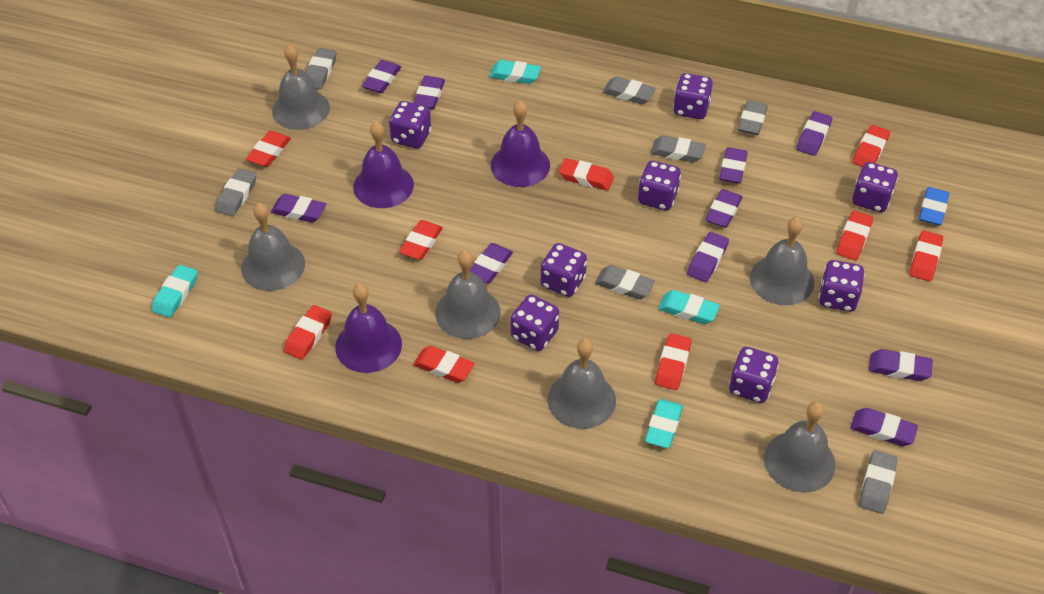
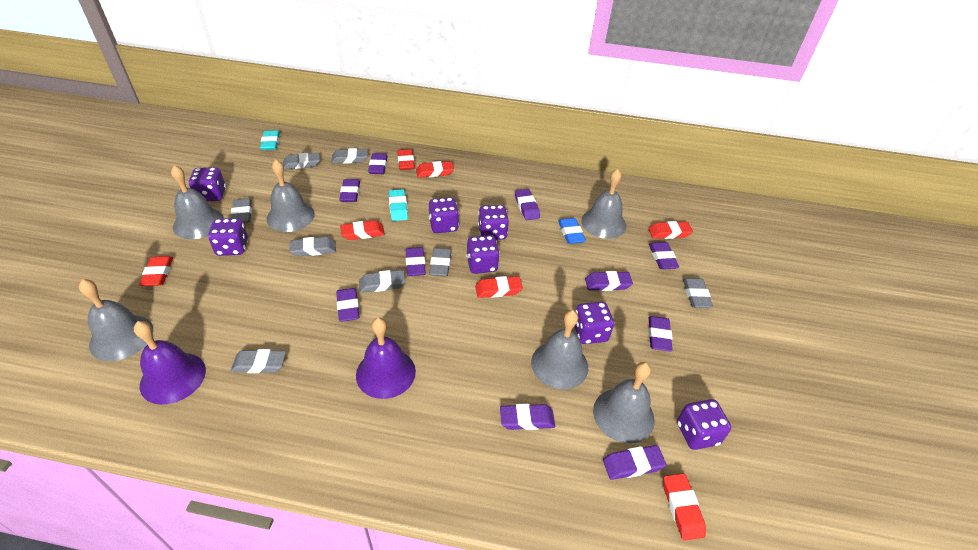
grey eraser: [215,169,257,216] [306,48,336,89] [595,265,655,299] [603,76,656,104] [651,135,706,162] [738,100,768,135] [859,450,898,514] = 7 -> [231,198,252,223] [231,349,286,373] [283,153,320,170] [289,237,336,256] [331,148,368,164] [359,270,405,293] [429,248,452,277] [683,278,713,308] = 8
purple bell: [335,284,402,373] [353,121,414,208] [491,101,550,187] = 3 -> [134,321,206,405] [356,317,416,399] = 2
purple dice: [389,101,431,149] [511,295,559,351] [541,243,587,297] [638,161,681,210] [673,73,713,119] [729,347,779,403] [819,260,865,312] [852,162,898,212] = 8 -> [188,167,226,201] [208,218,248,256] [429,197,459,233] [466,235,500,274] [478,205,509,240] [574,302,614,344] [677,399,731,450] = 7
red eraser: [246,131,291,167] [284,305,332,360] [399,220,443,260] [413,346,475,383] [559,158,614,190] [655,333,692,390] [836,211,873,260] [852,125,890,167] [910,230,943,281] = 9 -> [139,256,173,286] [340,220,385,240] [397,149,415,170] [416,161,454,178] [475,276,523,298] [648,221,693,239] [663,473,706,541] = 7
turquoise eraser: [152,265,198,318] [489,60,541,84] [645,399,683,448] [658,290,720,324] = 4 -> [260,130,280,150] [389,189,408,221] = 2

